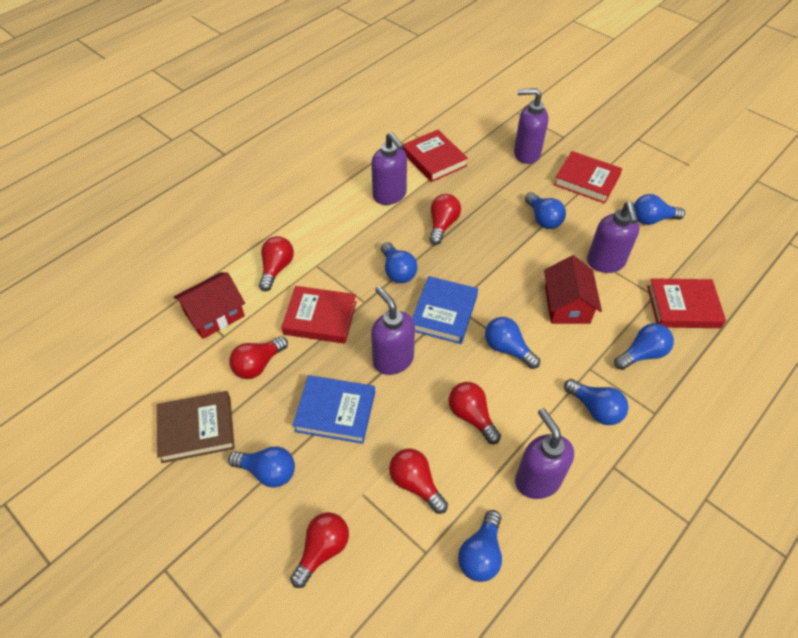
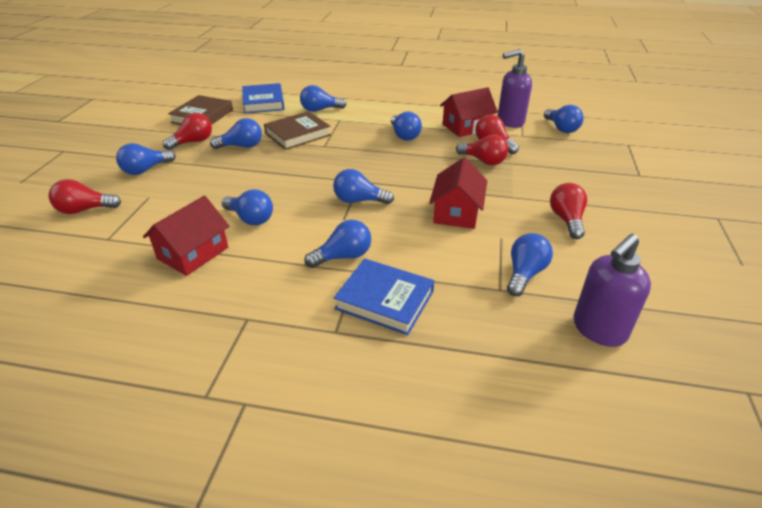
blue light bulb: [228,446,295,488] [381,242,417,283] [458,510,502,582] [485,317,540,369] [525,192,566,229] [564,379,629,425] [614,323,674,370] [634,194,685,225] = 8 -> [116,143,175,175] [210,118,262,149] [222,189,273,225] [300,85,347,112] [304,220,371,268] [333,169,394,204] [391,112,422,141] [507,233,553,296] [544,105,584,133] = 9
brown book: [157,391,235,463] = 1 -> [168,95,233,125] [264,111,331,150] = 2
purple soap dispenser: [371,132,407,205] [371,286,415,375] [514,88,549,164] [515,408,574,499] [587,202,640,273] = 5 -> [498,49,532,128] [573,234,651,347] = 2
red book: [281,286,357,344] [403,130,468,182] [554,151,622,204] [647,278,726,328] = 4 -> none = 0
red house: [174,272,245,339] [544,255,602,324] = 2 -> [143,196,230,276] [429,158,487,229] [440,87,498,137] = 3
red light bulb: [229,336,288,379] [259,236,294,291] [290,512,349,588] [389,449,448,514] [429,194,461,245] [449,382,501,444] = 6 -> [49,179,121,214] [163,113,212,150] [456,134,508,165] [475,115,519,154] [550,183,587,239] = 5

